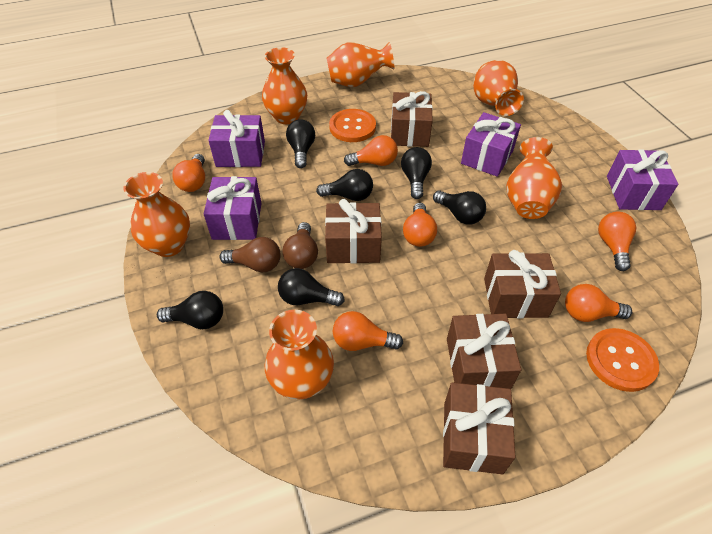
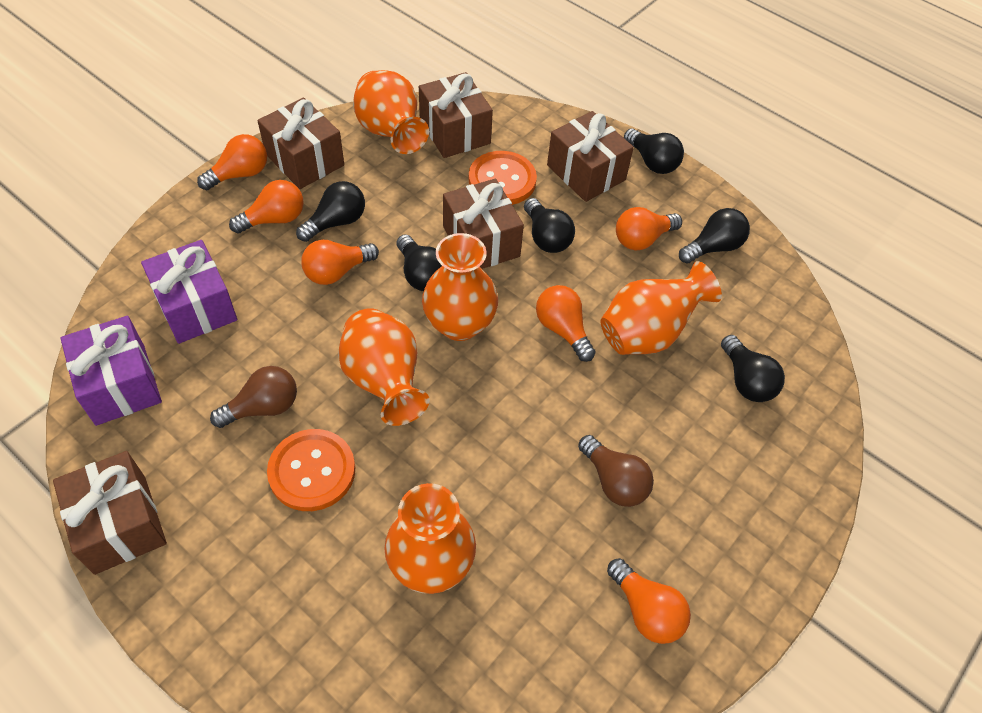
orange vase: [123,172,190,257] [262,47,307,124] [265,310,334,399] [327,42,394,87] [473,60,524,116] [506,137,562,219] = 6 -> [338,308,430,426] [353,70,429,154] [384,483,476,594] [422,233,498,341] [601,261,722,355] = 5
purple gift: [204,176,262,240] [208,110,265,167] [461,112,521,177] [607,149,678,210] = 4 -> [60,316,162,426] [141,240,237,344] = 2

